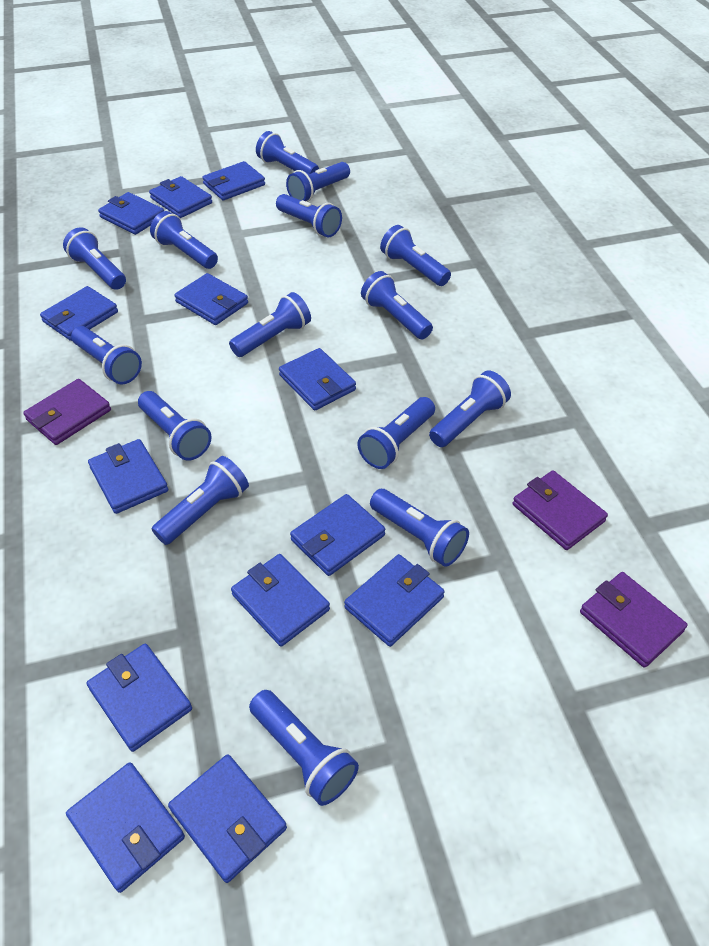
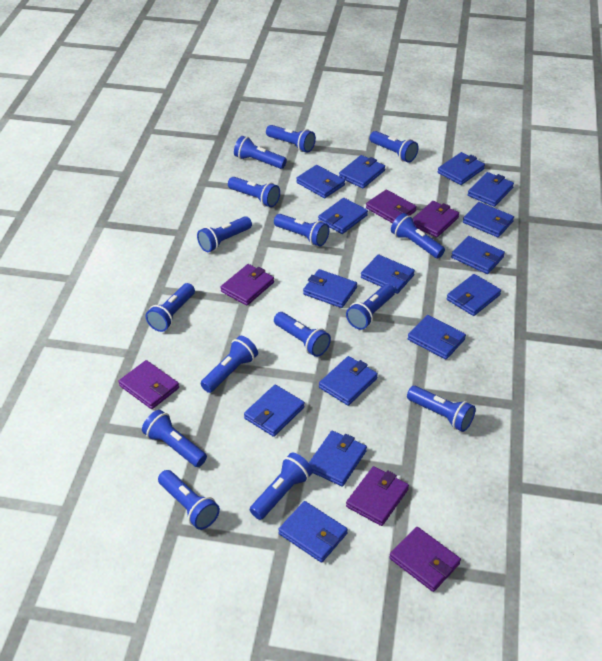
blue wallet: [40,286,118,341] [66,762,185,893] [87,644,192,752] [88,439,168,514] [98,192,164,235] [149,176,212,218] [168,754,287,883] [174,273,248,325] [202,161,265,200] [231,554,330,647] [279,348,356,410] [290,494,385,576] [344,554,445,647] = 13 -> [244,385,305,437] [278,501,348,563] [296,165,345,198] [303,269,357,308] [309,431,367,487] [318,198,368,234] [319,356,378,406] [339,155,385,188] [361,255,415,294] [408,315,466,360] [438,152,485,185] [447,274,501,316] [451,236,505,274] [463,202,514,237] [468,172,514,207] = 15
purple wallet: [23,379,111,445] [513,470,608,550] [580,572,688,668] = 3 -> [119,360,179,409] [221,264,274,306] [346,466,409,526] [366,189,417,223] [389,527,461,592] [413,201,459,237] = 6

